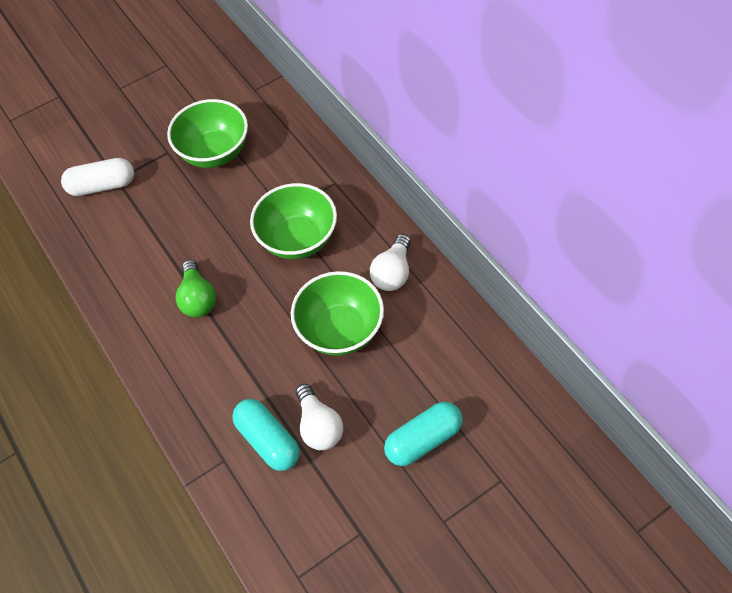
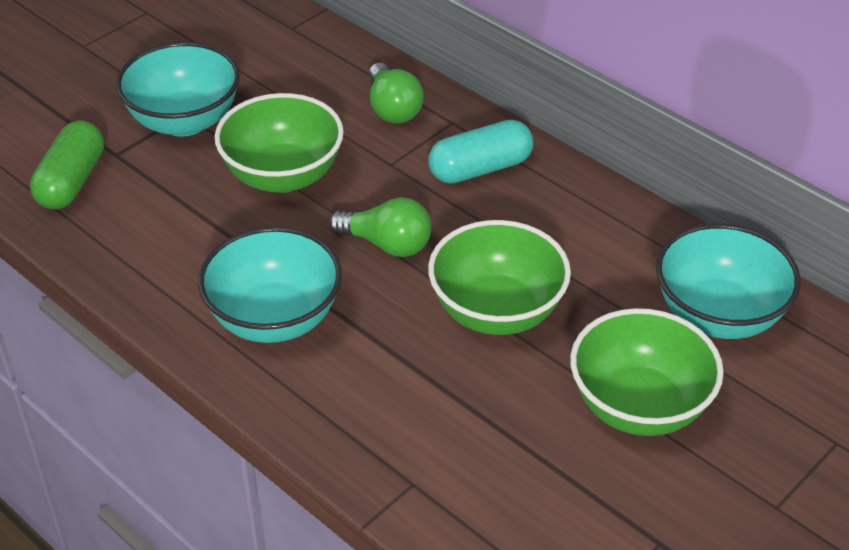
green capsule: none = 0 -> [30,121,104,209] = 1
green light bulb: [176,260,216,317] = 1 -> [329,197,431,257] [369,63,424,124] = 2
turquoise bowl: none = 0 -> [116,42,240,136] [198,227,342,343] [656,224,801,339] = 3
turquoise capsule: [232,399,300,471] [384,402,463,466] = 2 -> [428,120,533,184] = 1
white capsule: [61,158,134,196] = 1 -> none = 0
white light bulb: [296,384,343,450] [370,234,411,291] = 2 -> none = 0

